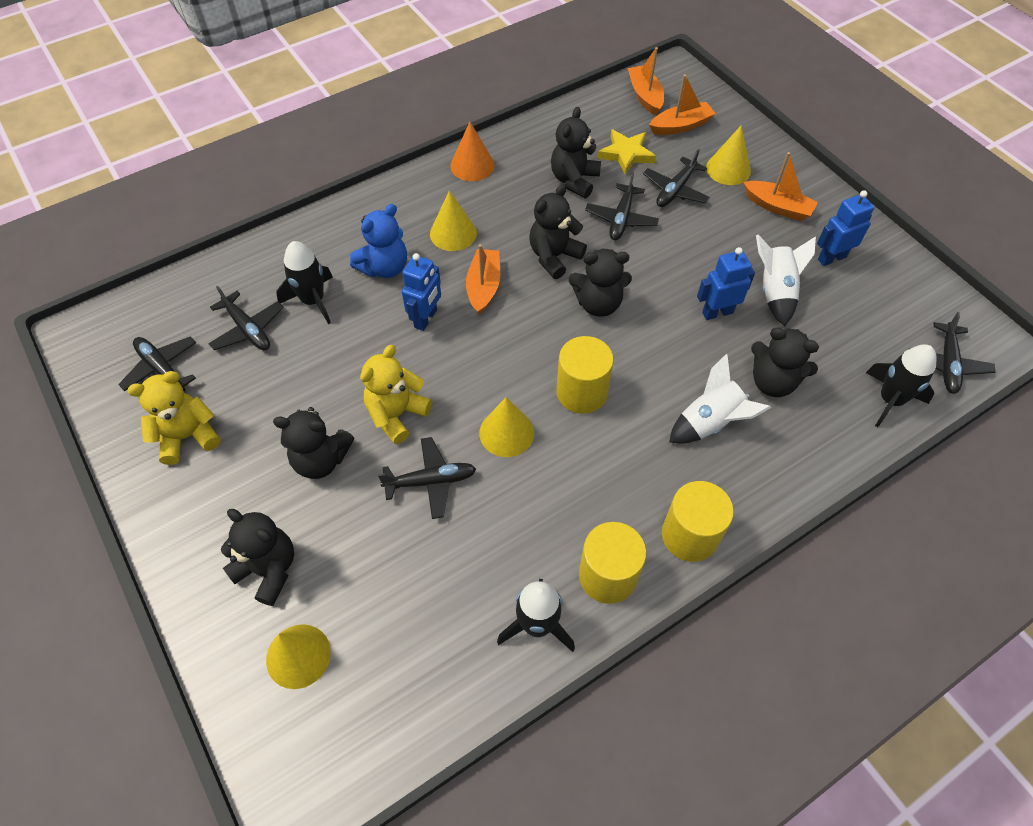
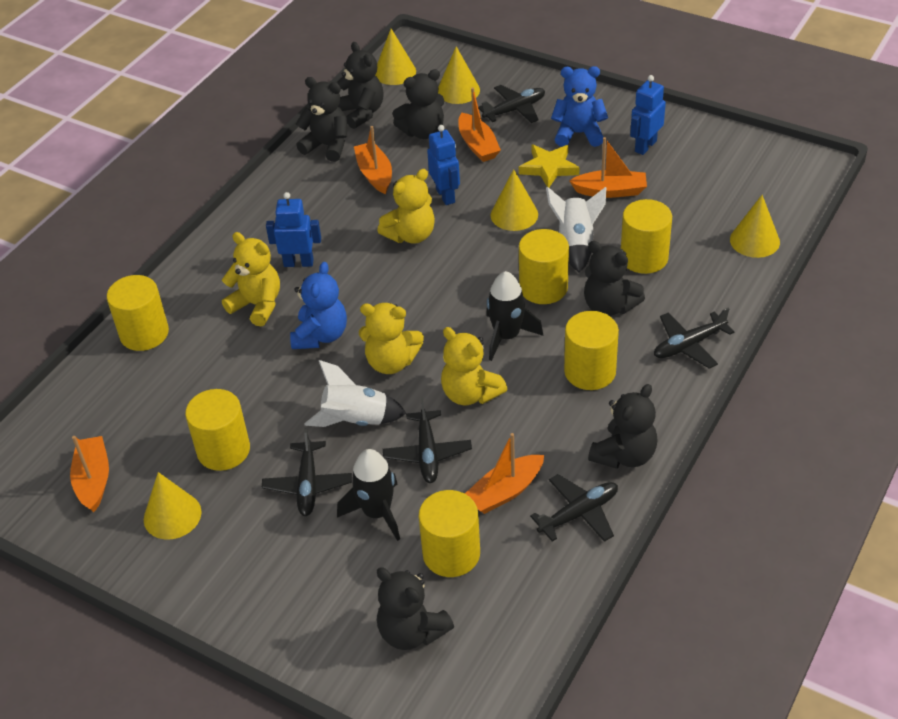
black plane: [118,336,196,391] [208,286,284,350] [378,437,476,519] [585,173,659,240] [643,149,710,207] [908,312,995,394] = 6 -> [262,428,352,516] [383,397,472,483] [478,85,545,123] [530,474,618,542] [654,308,734,369] = 5
black rocket: [276,241,333,324] [497,579,575,652] [866,345,937,427] = 3 -> [337,449,400,541] [486,271,543,361] = 2
blue teddy bear: [350,204,407,278] = 1 -> [290,262,347,349] [551,66,608,147] = 2
orange boat: [466,244,500,315] [628,47,664,115] [649,75,716,135] [743,152,818,221] = 4 -> [70,436,109,512] [354,126,392,194] [458,88,501,162] [465,433,544,514] [569,137,647,198] = 5
orange cone: [451,122,495,181] = 1 -> none = 0
yellow cone: [266,624,331,689] [430,191,477,251] [479,397,534,457] [706,125,751,185] = 4 -> [144,472,202,540] [375,29,416,85] [438,46,480,104] [491,169,538,231] [730,195,780,258] = 5
yellow cylinder: [556,336,614,414] [579,522,646,604] [662,481,734,562] = 3 -> [107,275,169,351] [185,389,250,471] [418,490,480,577] [519,229,569,304] [564,311,619,390] [621,199,672,274] = 6
yellow teddy bear: [127,371,221,465] [360,345,432,444] = 2 -> [222,232,280,326] [359,303,424,374] [377,169,435,244] [441,327,507,405] = 4

